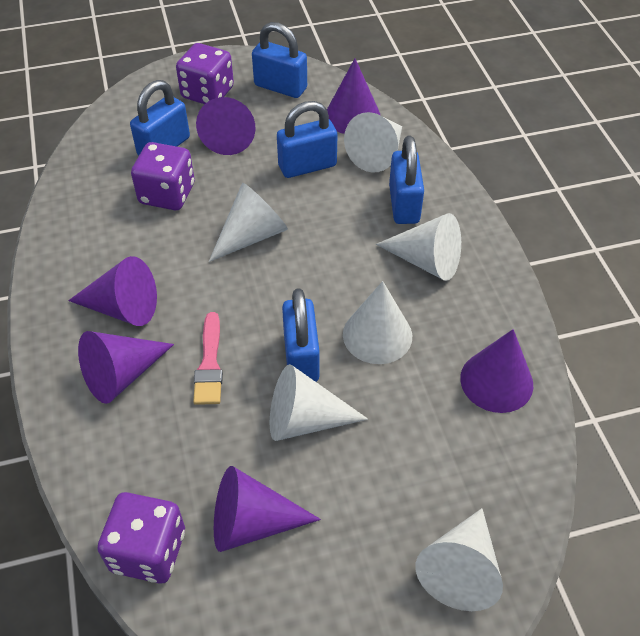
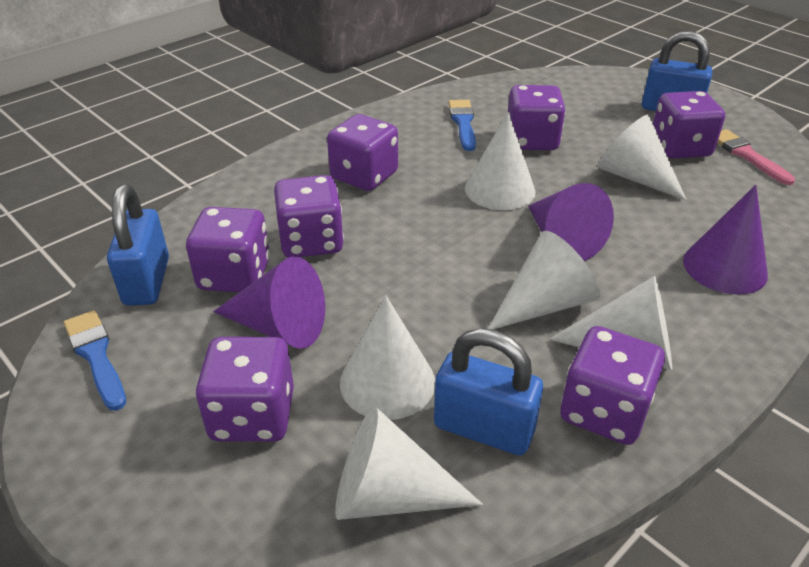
blue brush: none = 0 -> [64,310,126,411] [448,100,476,151] = 2
blue padlock: [130,80,190,156] [252,22,307,98] [277,101,337,178] [282,288,320,382] [389,136,424,224] = 5 -> [107,184,169,306] [434,328,543,456] [642,31,712,111] = 3
purple cone: [68,256,157,326] [78,331,174,404] [196,97,255,155] [214,466,321,552] [327,59,380,134] [460,329,533,413] = 6 -> [213,256,325,349] [528,183,614,261] [683,185,768,295] = 3
purple dice: [97,492,185,584] [131,142,195,210] [176,43,234,104] = 3 -> [186,207,270,292] [196,337,294,442] [274,175,344,258] [327,114,398,191] [508,85,565,150] [560,326,665,445] [653,91,725,159] = 7

